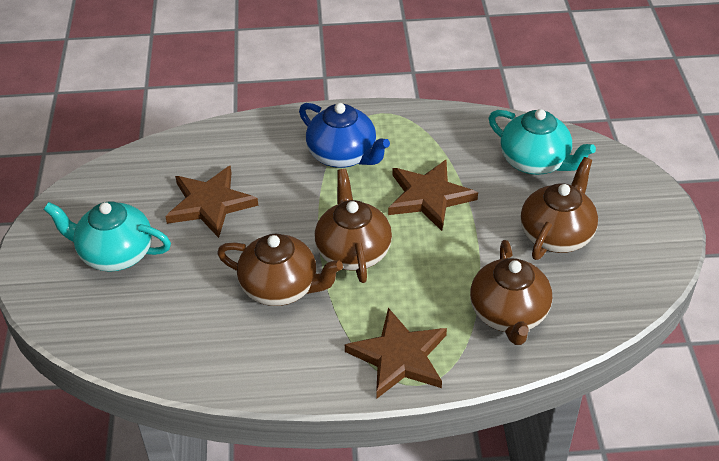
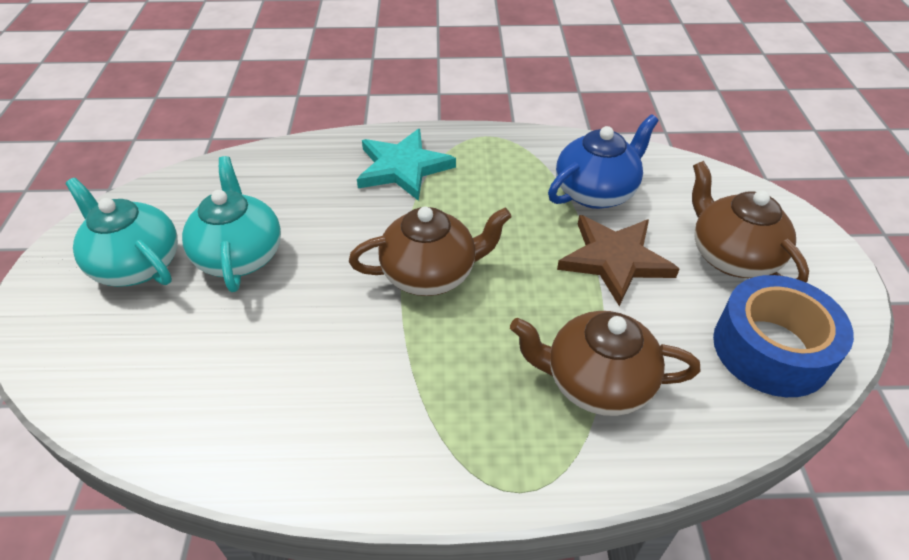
blue tape: none = 0 -> [713,275,854,397] = 1
brown star: [165,166,258,238] [345,308,447,399] [388,160,478,231] = 3 -> [557,215,679,306] = 1
brown teapot: [217,234,343,306] [315,169,392,283] [470,240,552,345] [520,157,598,260] = 4 -> [349,206,512,296] [510,311,701,416] [692,161,809,282] = 3
turquoise star: none = 0 -> [357,129,456,201] = 1

